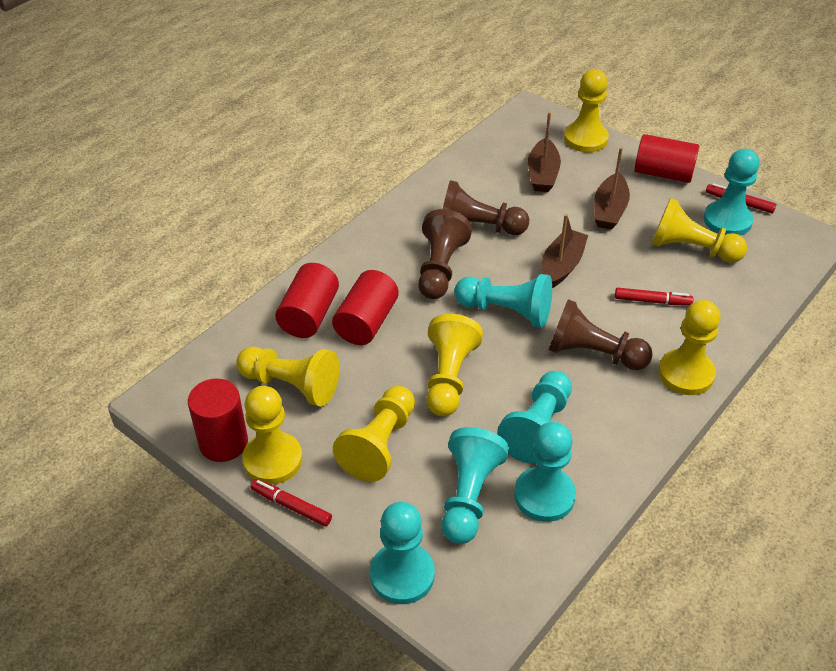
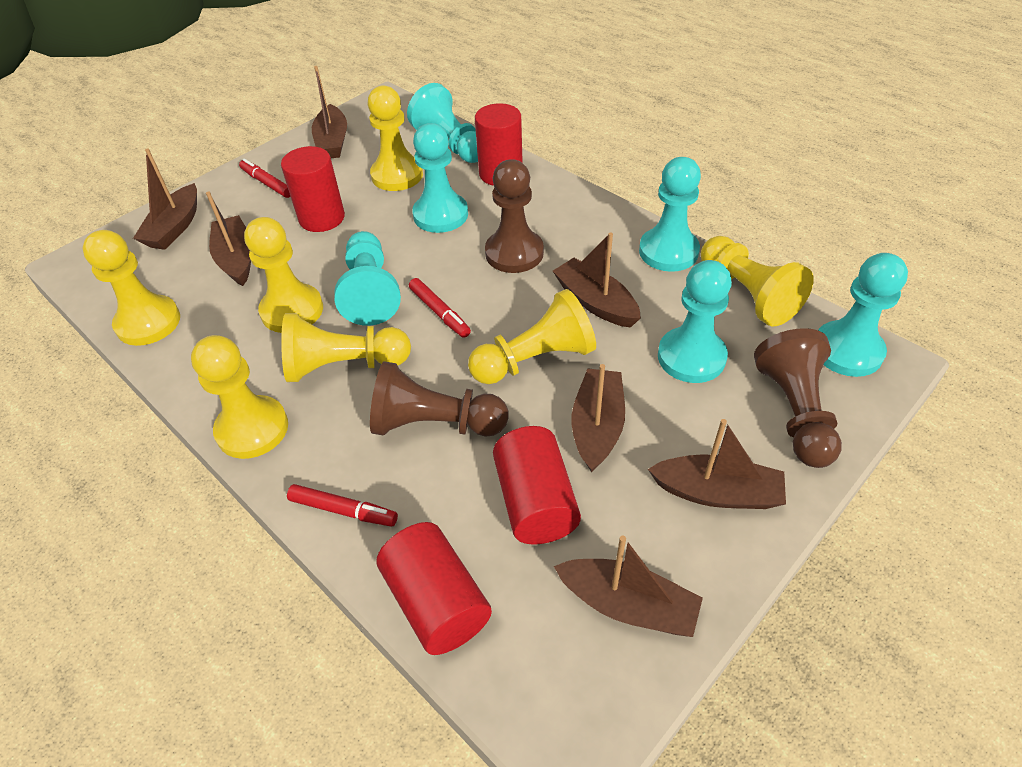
brown boat: [528,112,561,192] [541,214,588,288] [594,147,630,230] = 3 -> [133,149,197,250] [206,192,251,286] [312,66,347,158] [553,232,641,328] [554,536,703,637] [571,364,625,472] [648,419,786,509] = 7

